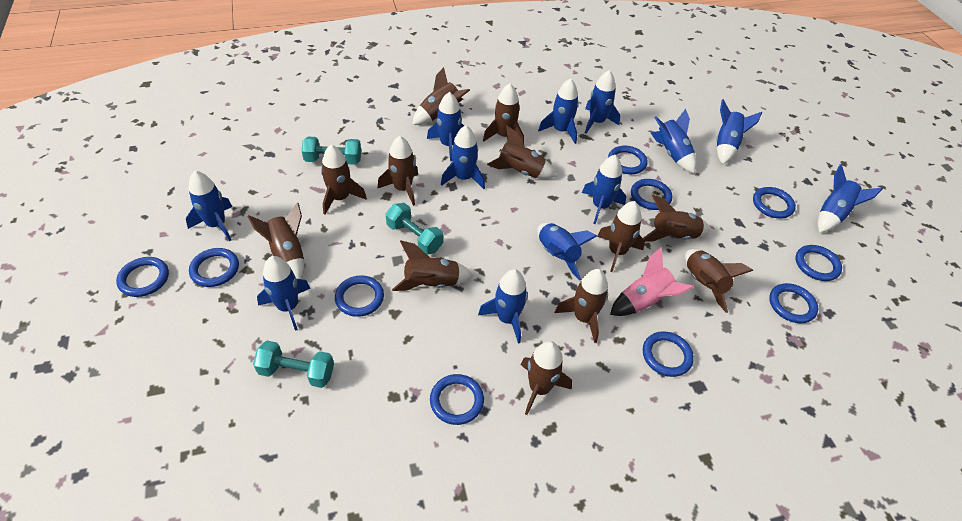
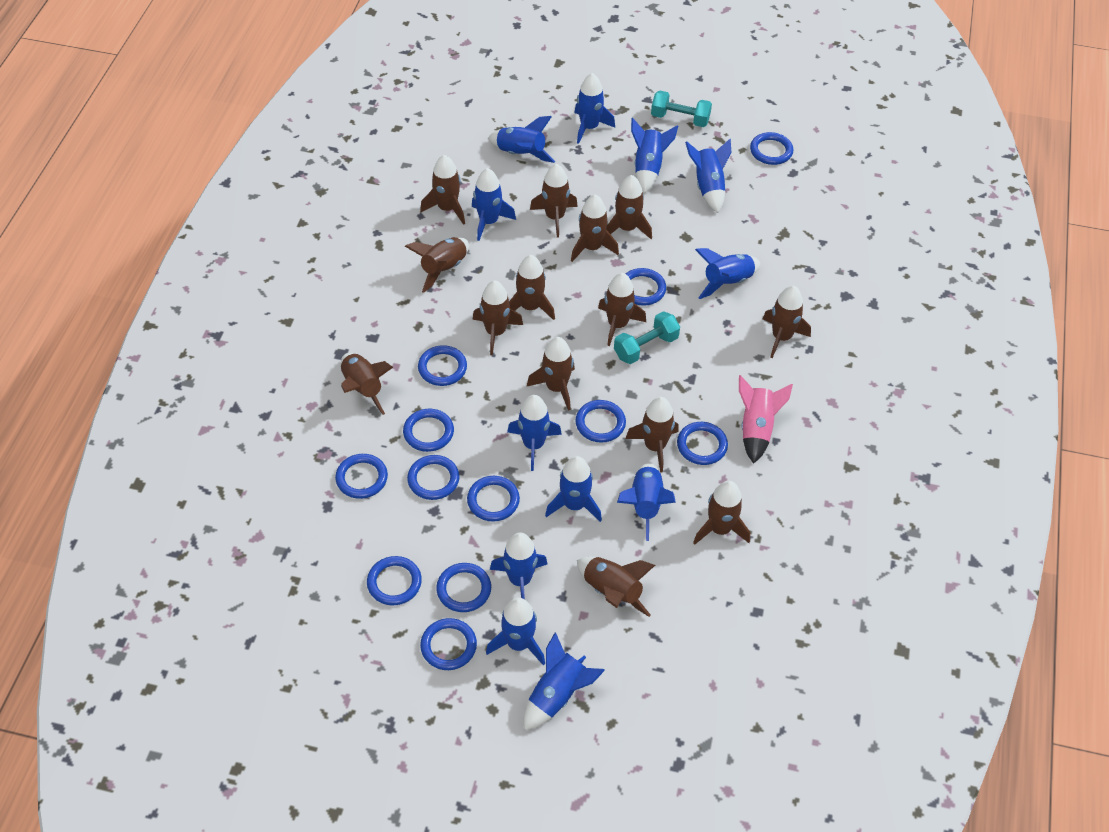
blue ring: [116,257,169,297] [189,248,239,287] [335,275,384,317] [430,374,484,425] [608,145,648,174] [631,179,672,210] [643,331,694,377] [753,187,796,219] [769,283,818,323] [795,245,842,281] = 10 -> [335,454,388,499] [367,556,422,605] [403,409,454,452] [407,455,460,500] [418,345,467,386] [420,618,477,670] [436,563,491,612] [467,476,520,521] [576,400,626,443] [626,268,666,306] [677,422,728,465] [750,132,793,165] = 12
brown rocket: [247,202,304,279] [321,145,367,215] [377,136,418,206] [392,240,473,291] [412,67,470,125] [483,83,524,144] [487,126,557,179] [521,341,572,415] [555,269,608,343] [597,201,645,272] [643,195,710,242] [685,249,753,313] = 12 -> [341,353,393,415] [405,237,469,293] [420,155,465,225] [472,280,523,355] [509,255,555,320] [527,337,575,411] [530,164,578,238] [571,195,619,262] [577,557,655,617] [598,273,646,346] [607,175,652,239] [625,397,679,473] [693,481,750,545] [763,286,811,358] = 14
turquoise dumbbell: [253,340,334,388] [302,136,361,165] [386,203,443,255] = 3 -> [614,311,680,364] [651,91,712,127] = 2

